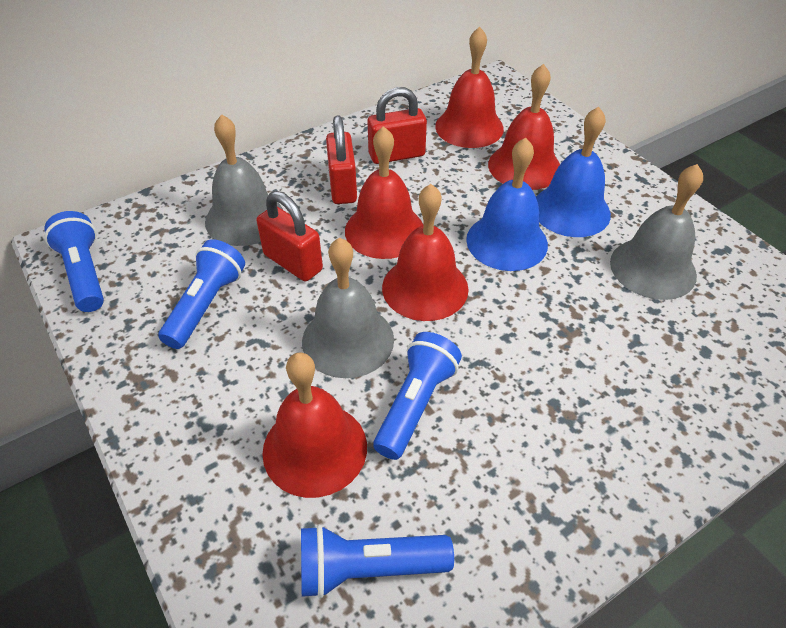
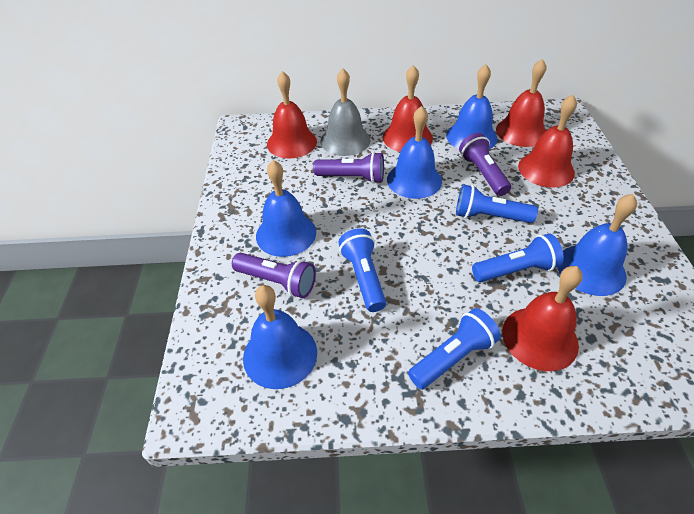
blue bell: [466,137,548,271] [536,107,611,237] = 2 -> [243,285,317,389] [256,160,316,257] [387,106,442,199] [446,64,497,149] [557,194,637,296] = 5
grey bell: [205,114,283,246] [302,237,394,378] [610,164,703,300] = 3 -> [320,69,370,156] = 1
purple flashlight: none = 0 -> [232,253,316,298] [313,152,384,184] [459,133,511,196] = 3
red padlock: [256,191,323,281] [326,115,357,204] [367,87,427,164] = 3 -> none = 0

